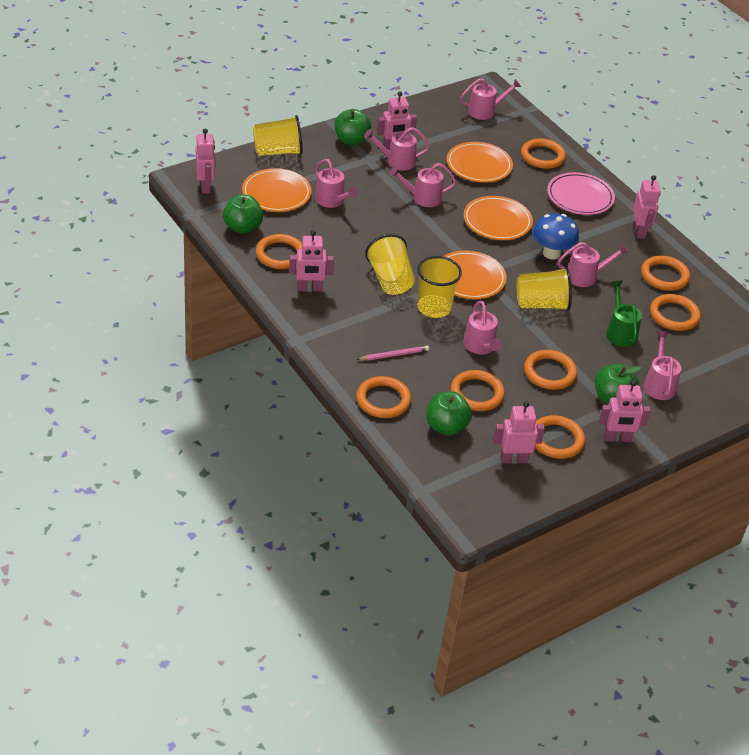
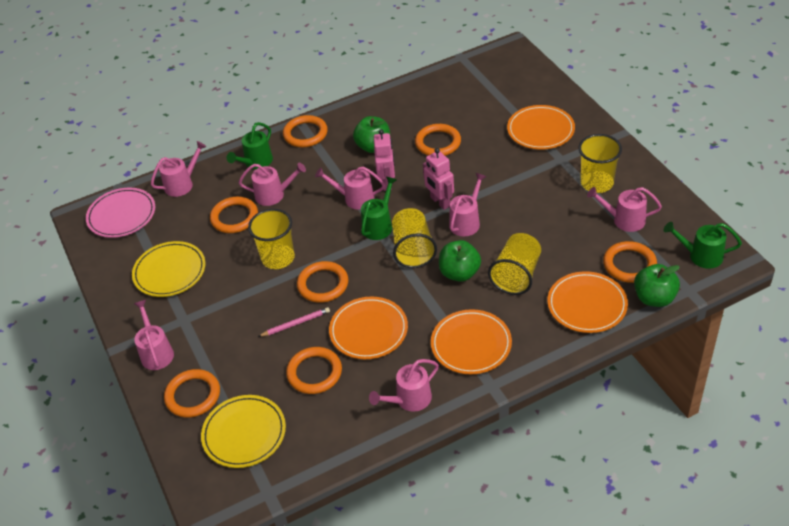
blue mushroom: [532,213,579,260] = 1 -> none = 0
green apple: [223,195,263,234] [334,109,371,145] [426,391,472,436] [595,364,641,404] = 4 -> [353,116,390,153] [439,240,481,282] [634,264,680,307] = 3
green watering can: [606,281,642,347] = 1 -> [227,122,273,169] [361,177,397,240] [664,222,742,269] = 3
orange ring: [256,234,302,269] [356,376,411,418] [451,370,505,411] [521,138,566,169] [524,350,577,390] [535,415,585,459] [641,256,690,291] [650,294,701,331] = 8 -> [164,369,220,418] [210,197,258,233] [283,115,328,147] [286,347,342,394] [297,261,348,303] [415,124,461,156] [603,241,657,283] = 7
pink robot: [196,129,215,194] [289,230,334,292] [377,91,417,150] [493,401,545,463] [599,380,651,442] [633,175,661,239] = 6 -> [374,129,395,191] [423,148,454,210] = 2
yellow plate: none = 0 -> [132,241,206,297] [201,395,286,468] = 2

